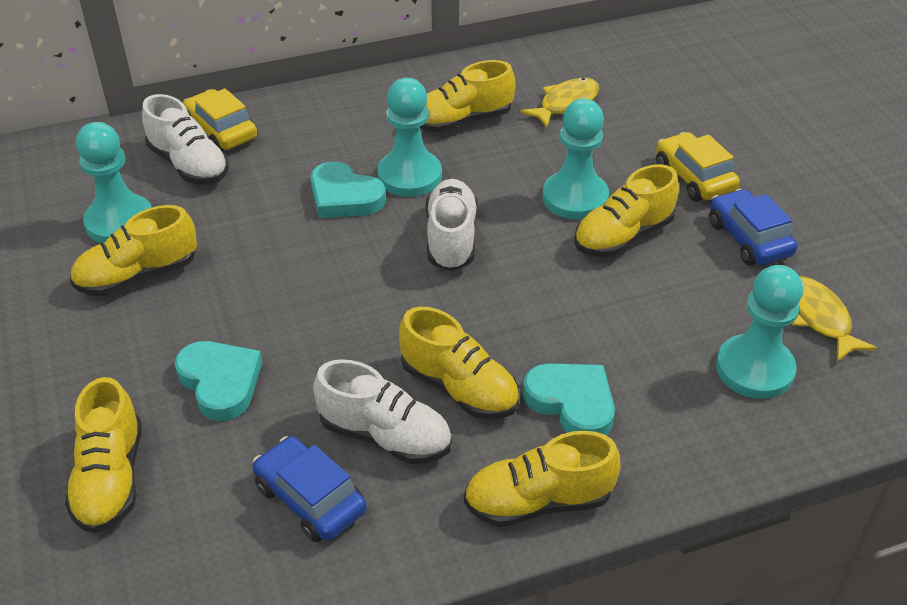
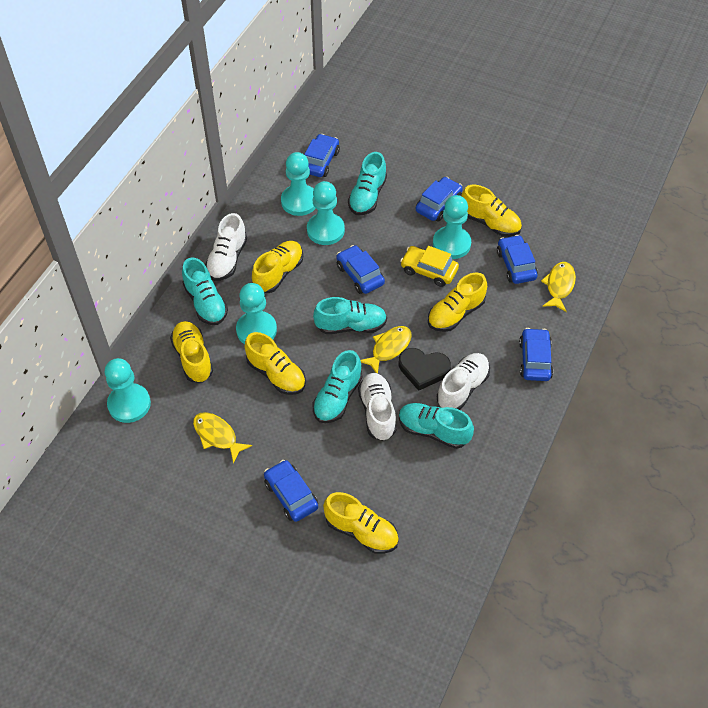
black heart: none = 0 -> [399,348,451,391] = 1
blue car: [252,436,367,543] [709,189,797,265] = 2 -> [264,460,318,522] [304,134,340,177] [336,245,385,294] [416,177,463,222] [497,235,538,284] [519,328,553,381] = 6
turquoise heart: [174,341,263,421] [310,161,386,218] [523,363,615,435] = 3 -> none = 0
turquoise pawn: [76,122,152,243] [377,78,442,197] [542,99,609,220] [716,265,803,399] = 4 -> [105,358,151,423] [236,283,277,344] [281,152,316,216] [307,181,345,245] [433,195,471,259] = 5
turquoise shoe: none = 0 -> [182,258,228,325] [313,297,387,334] [313,350,362,423] [348,152,387,215] [399,403,474,449] = 5
yellow car: [183,88,258,151] [656,132,740,202] = 2 -> [400,246,459,287] = 1
yellow fish: [520,78,599,128] [792,276,877,362] = 2 -> [193,412,252,464] [361,326,412,373] [541,262,576,312] = 3

